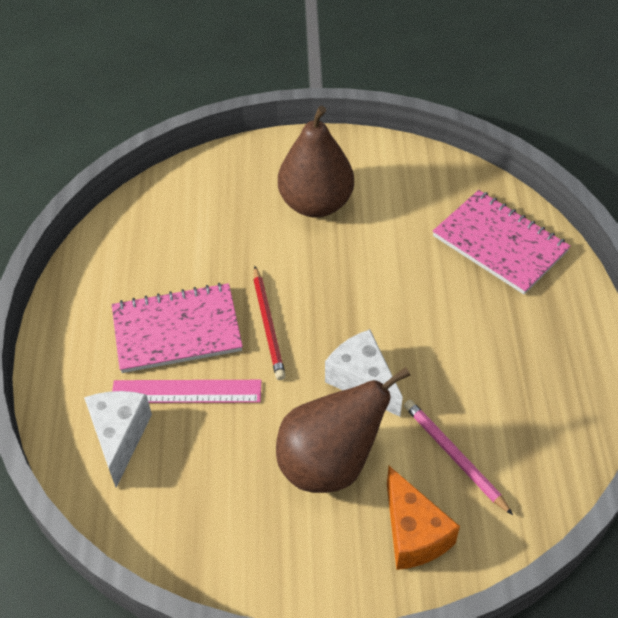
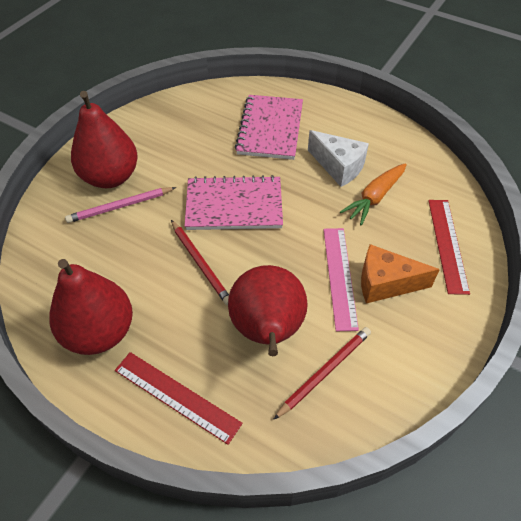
brown pear: [276,367,411,493] [278,106,354,218] = 2 -> none = 0
orange carrot: none = 0 -> [340,163,407,226] = 1
red pear: none = 0 -> [49,259,133,355] [71,91,138,188] [228,265,308,356] = 3
red pencil: [253,266,286,380] = 1 -> [171,220,229,305] [273,327,371,420] = 2
red ruler: none = 0 -> [115,352,242,445] [428,200,470,295] = 2
white cheese: [84,391,152,488] [325,329,403,417] = 2 -> [308,130,369,187] = 1

